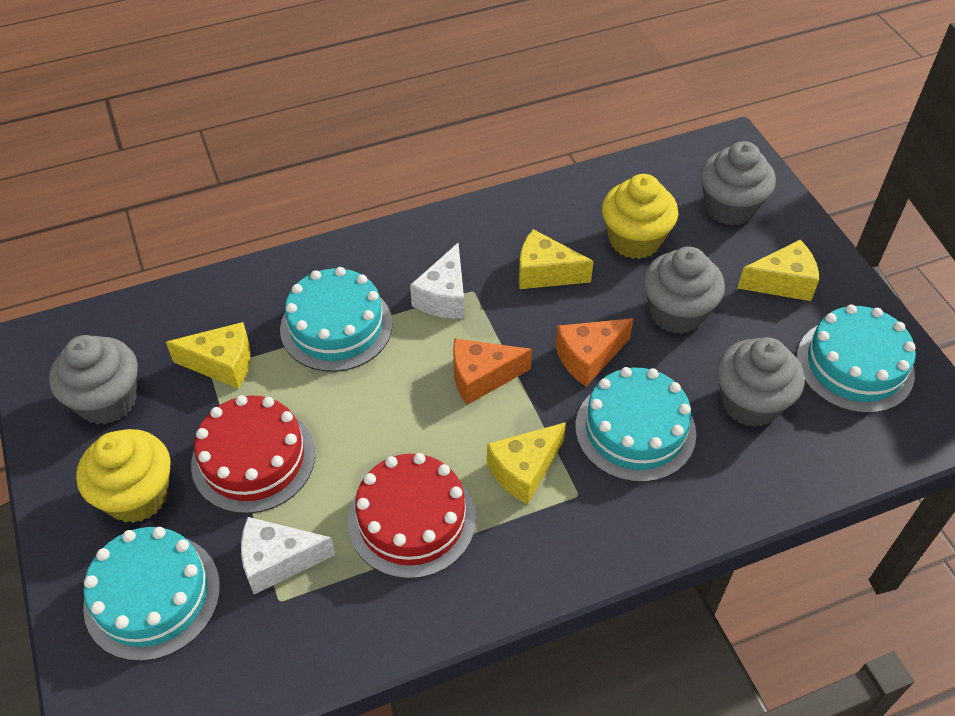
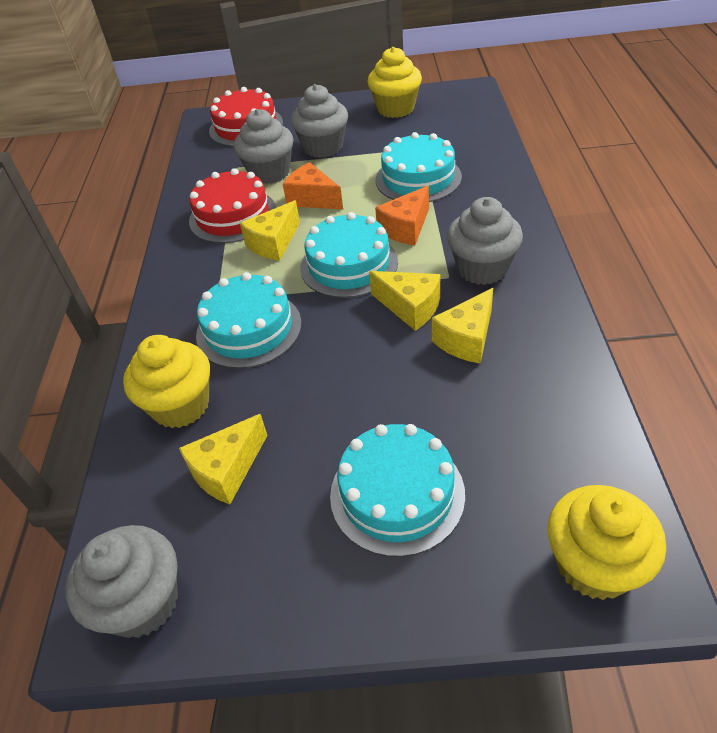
white cheese: [241,517,335,594] [410,243,464,319] = 2 -> none = 0
yellow cupcake: [76,429,171,523] [602,174,678,259] = 2 -> [123,335,210,428] [368,47,422,118] [548,485,666,600] = 3

